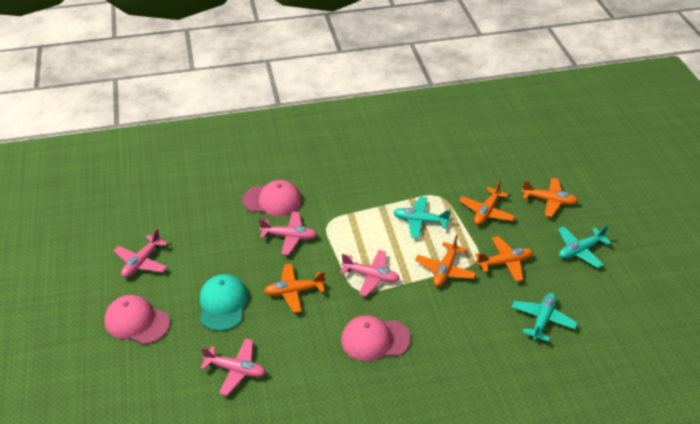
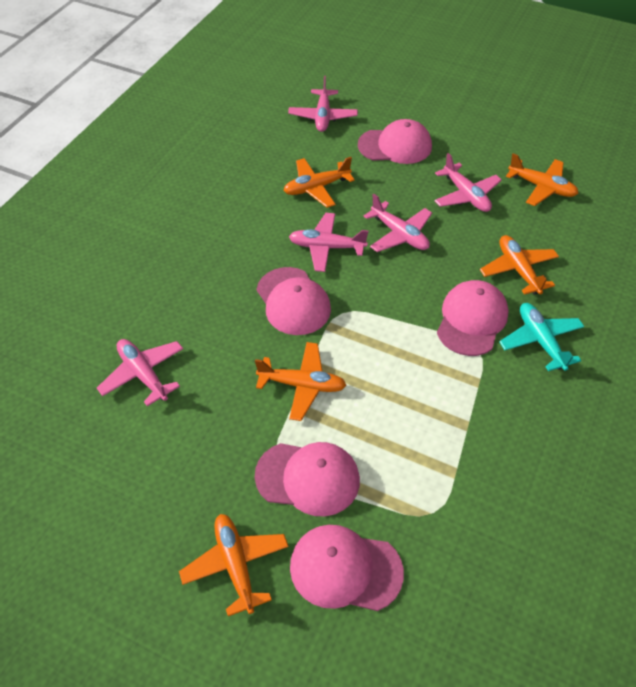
pink cap: [105,295,170,344] [243,180,302,216] [341,315,411,361] = 3 -> [255,442,360,516] [257,267,331,335] [290,525,404,611] [358,119,432,164] [437,280,509,356] = 5
pink plane: [113,228,168,278] [200,338,266,396] [259,211,317,255] [340,250,400,296] = 4 -> [97,339,183,406] [288,76,358,132] [289,213,369,272] [363,194,432,252] [434,153,502,212] = 5
turquoise cap: [200,274,248,331] = 1 -> none = 0
turquoise plane: [393,196,451,238] [512,293,577,342] [558,225,611,268] = 3 -> [499,303,584,371] = 1

